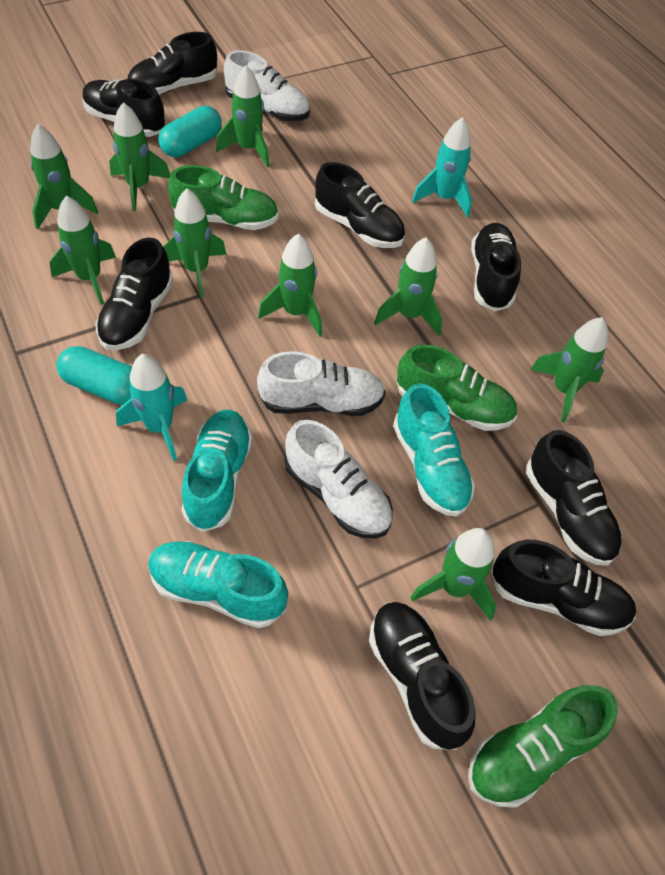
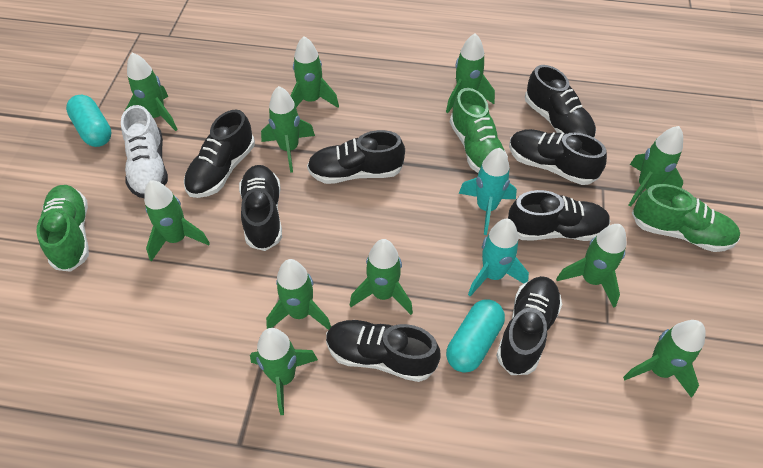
green rocket: [30,124,98,229] [50,196,116,305] [109,102,170,211] [163,188,227,298] [216,65,270,167] [258,233,322,336] [374,237,442,336] [410,528,496,621] [530,317,608,423] = 9 -> [124,53,178,131] [144,180,210,262] [250,328,318,415] [261,86,315,173] [266,259,331,330] [290,36,339,108] [350,239,413,315] [446,33,495,113] [556,224,626,308] [623,320,706,398] [629,126,683,207] = 11
turquoise shoe: [148,541,288,628] [181,410,253,532] [393,383,475,517] = 3 -> none = 0
white shoe: [224,50,310,121] [257,351,386,416] [285,420,393,539] = 3 -> [121,105,168,198] = 1

